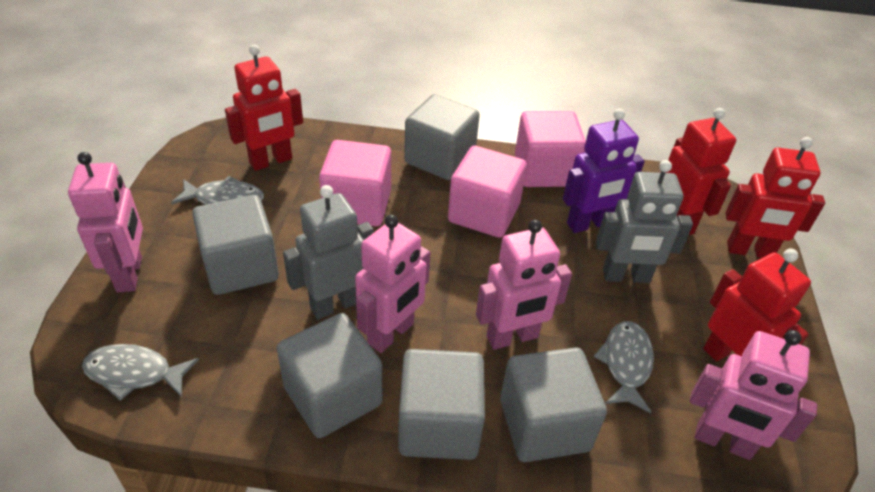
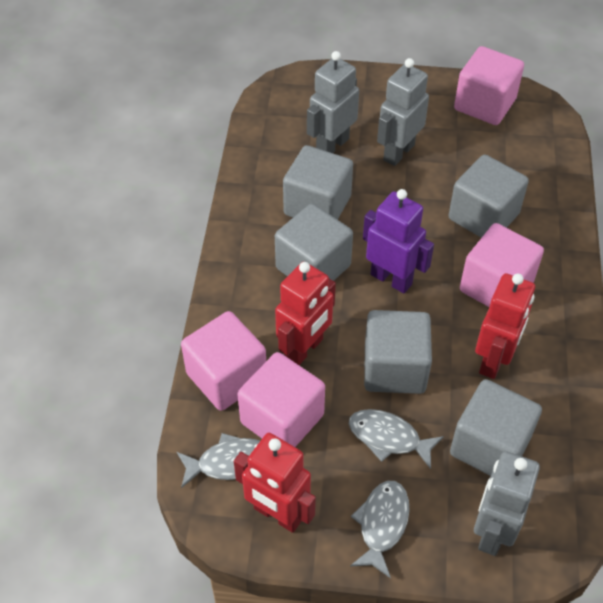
grey robot: [283,185,374,319] [596,160,693,283] = 2 -> [307,51,359,153] [377,58,429,166] [474,451,540,556] = 3
pink cube: [319,140,391,226] [448,146,527,238] [515,111,586,187] = 3 -> [181,311,266,411] [237,352,325,447] [454,46,524,125] [460,223,544,307] = 4
pink robot: [68,152,143,292] [355,215,430,353] [476,219,572,350] [690,330,817,460] = 4 -> none = 0
red robot: [225,45,303,171] [666,108,736,235] [703,249,811,361] [725,137,825,258] = 4 -> [234,433,316,533] [275,262,336,365] [475,273,535,379] = 3

